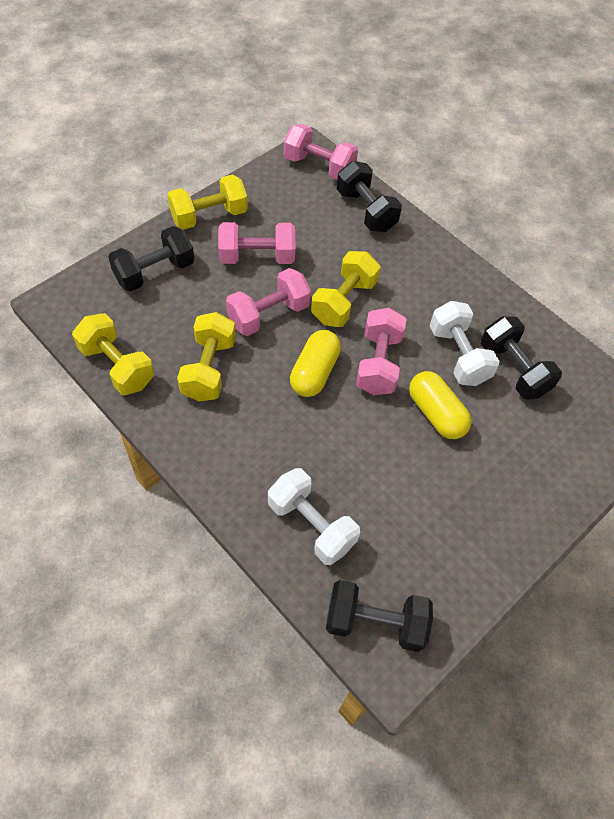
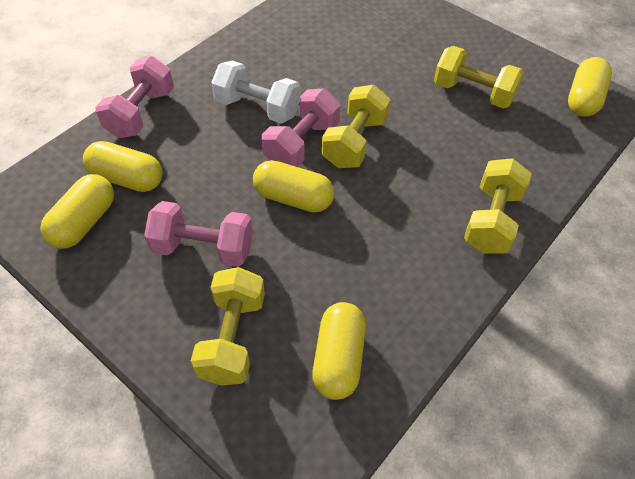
black dumbbell: [108,226,194,292] [326,580,433,652] [337,161,402,232] [481,316,562,400] = 4 -> none = 0
pink dumbbell: [218,222,295,264] [226,268,311,336] [284,124,358,180] [356,308,406,395] = 4 -> [95,56,174,138] [144,201,253,267] [262,89,340,167] = 3
white dumbbell: [268,468,360,565] [430,301,500,386] = 2 -> [211,61,300,123] = 1
yellow capsule: [290,330,341,397] [409,371,472,439] = 2 -> [40,174,114,249] [83,141,163,192] [253,160,334,213] [312,302,366,400] [568,57,612,117] = 5

